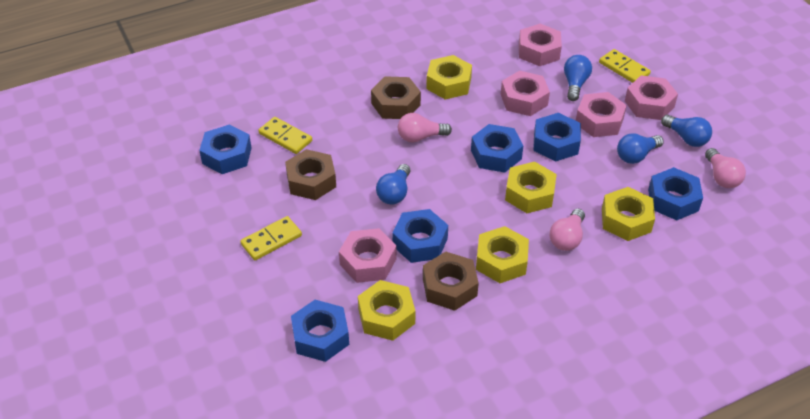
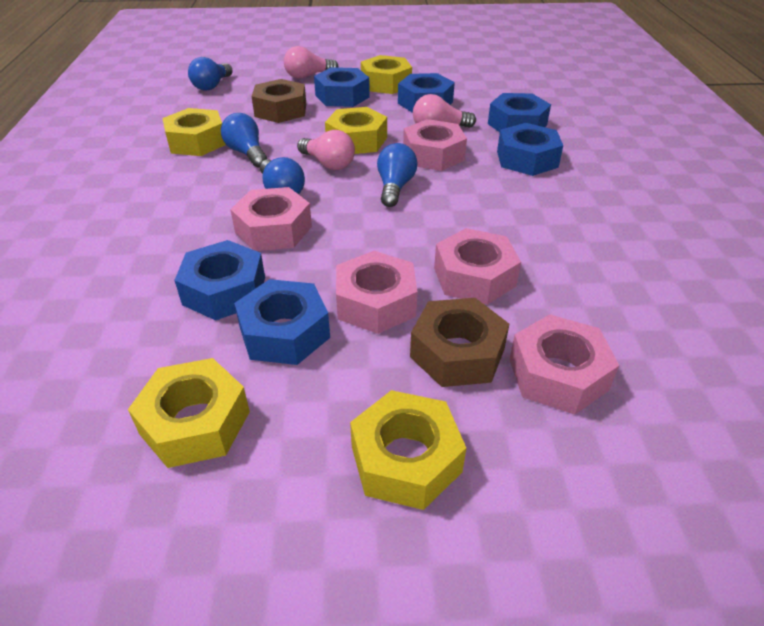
brown nut: [285,149,336,200] [371,76,421,119] [423,252,479,311] = 3 -> [252,79,306,123] [410,298,509,387] = 2
yellow domino: [240,216,302,260] [258,117,312,154] [599,49,651,83] = 3 -> none = 0

